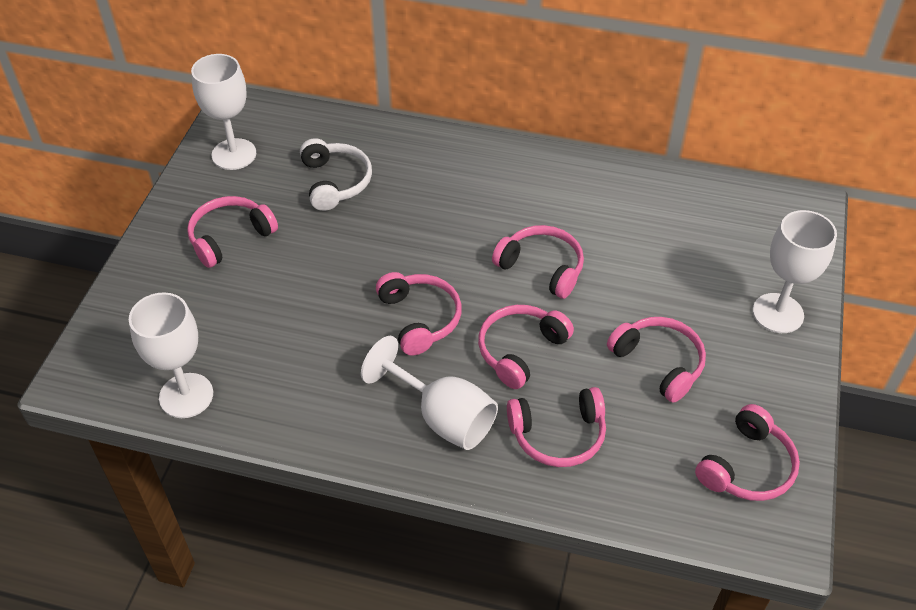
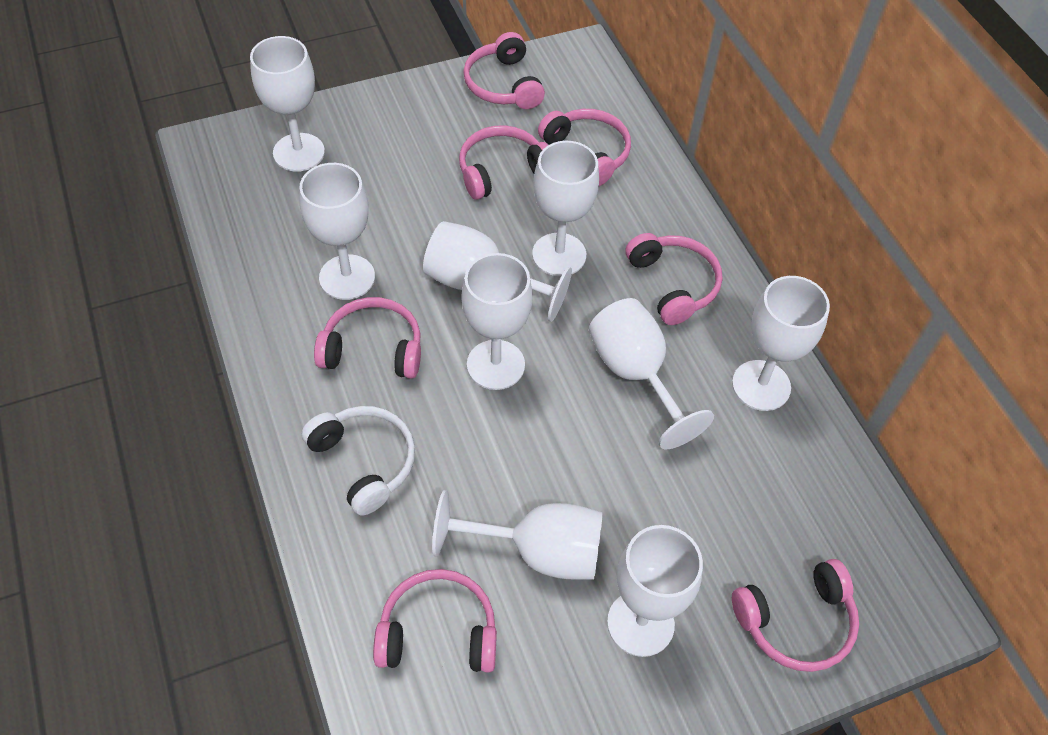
white goblet: [129,292,213,418] [191,54,256,170] [361,336,498,450] [753,210,837,333] = 4 -> [250,36,325,172] [299,163,375,300] [423,221,572,322] [432,490,603,580] [462,253,533,390] [532,141,599,276] [589,298,714,449] [607,525,703,657] [732,276,830,411] = 9

